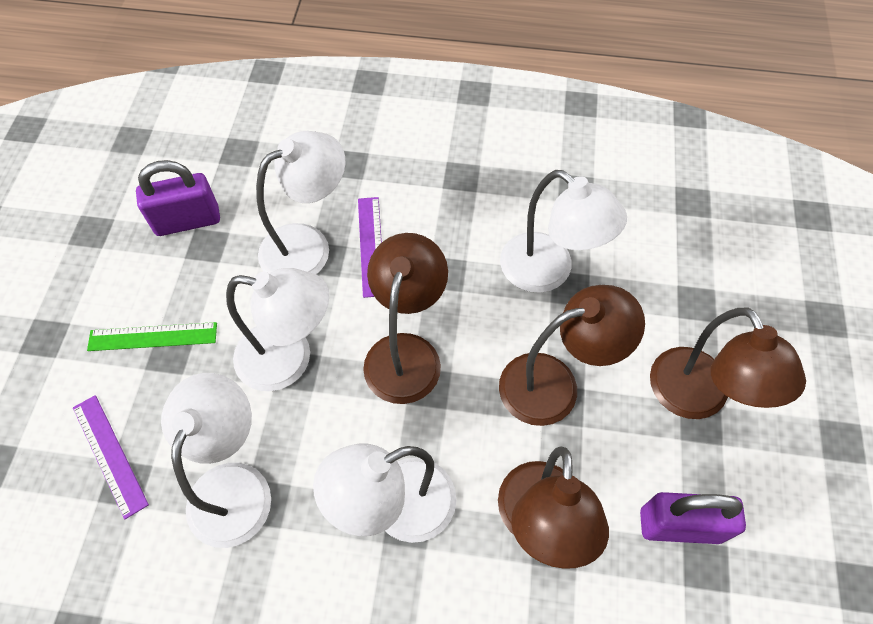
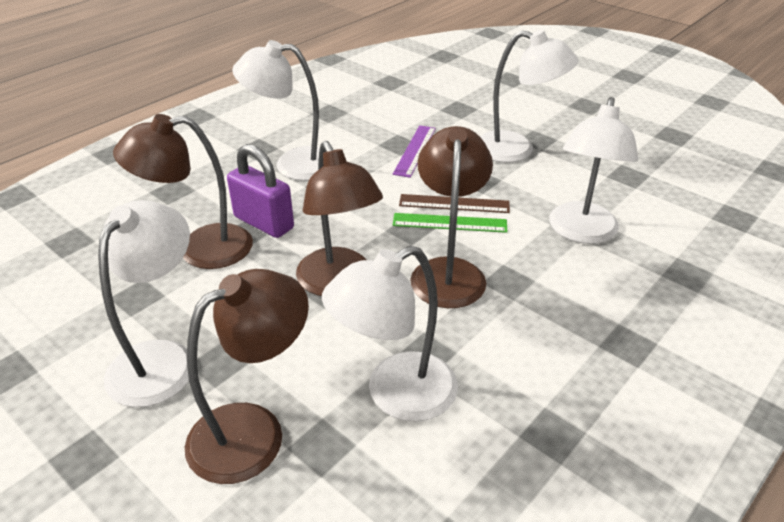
brown ruler: none = 0 -> [399,194,510,213] = 1
purple padlock: [136,160,220,236] [640,492,746,544] = 2 -> [227,144,294,238] = 1
purple ruler: [73,395,149,519] [358,197,382,298] = 2 -> [393,125,436,178] = 1

